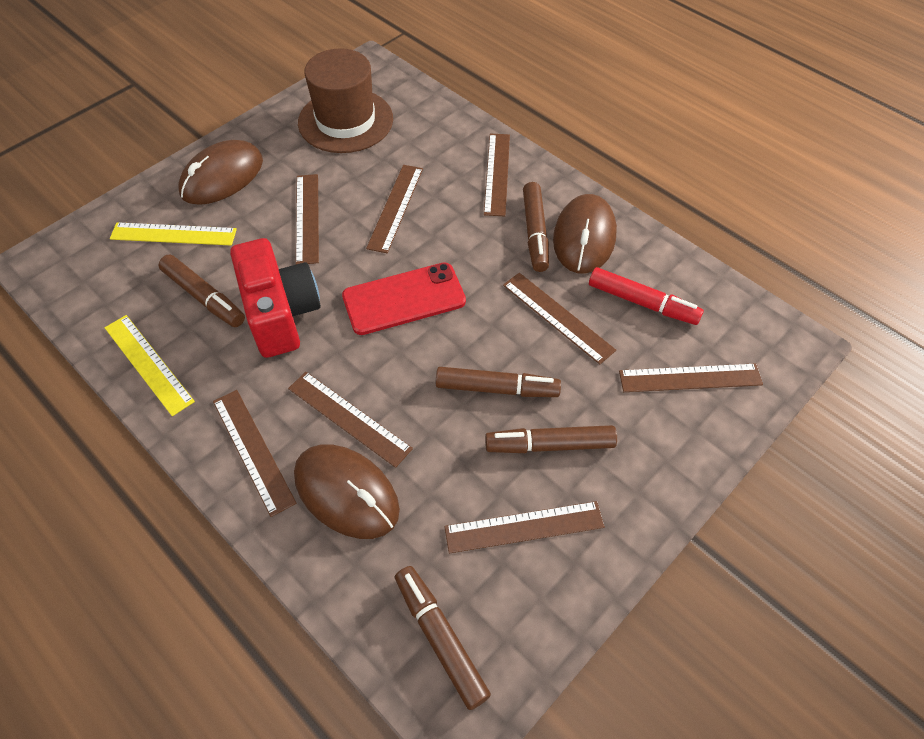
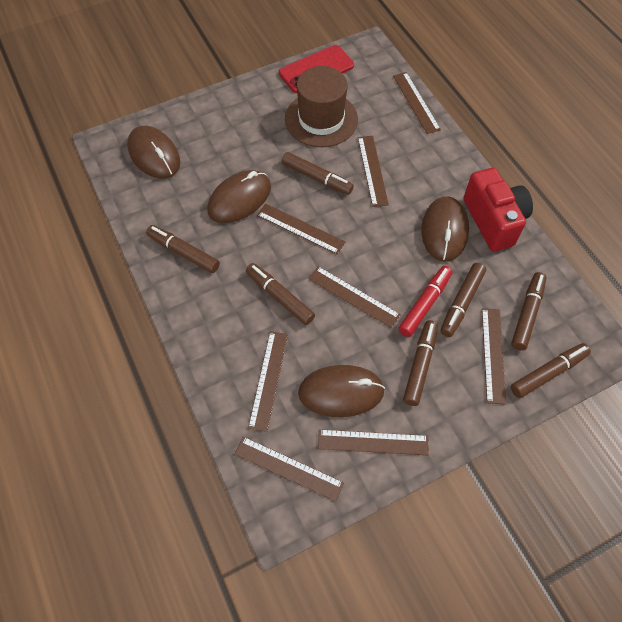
brown marker: [158,254,245,327] [395,566,491,710] [436,367,561,397] [485,425,617,453] [523,182,549,272] = 5 -> [146,225,220,273] [246,263,315,325] [282,152,354,195] [403,320,438,406] [440,263,486,337] [511,272,547,351] [511,343,591,398] = 7
brown mouse: [178,140,263,205] [294,444,400,539] [553,194,617,273] = 3 -> [127,126,180,179] [207,170,271,223] [298,365,385,417] [421,196,469,262] = 4
yellow ruler: [105,315,195,416] [110,222,237,245] = 2 -> none = 0

